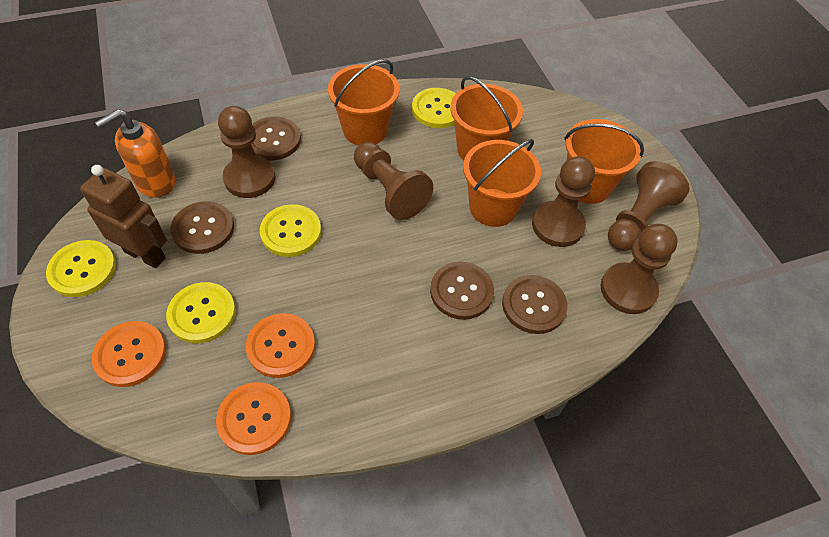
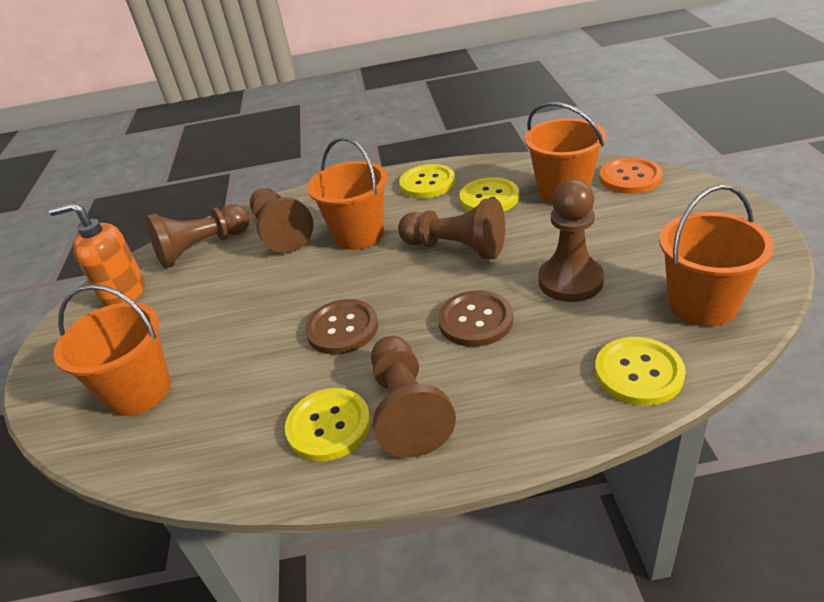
brown button: [171,201,234,254] [251,117,301,160] [430,262,494,320] [502,275,567,334] = 4 -> [305,299,378,355] [438,290,513,347] = 2
brown robot: [80,165,167,268] = 1 -> none = 0
orange button: [92,321,166,387] [216,382,291,455] [246,313,315,378] = 3 -> [599,157,663,194] = 1

